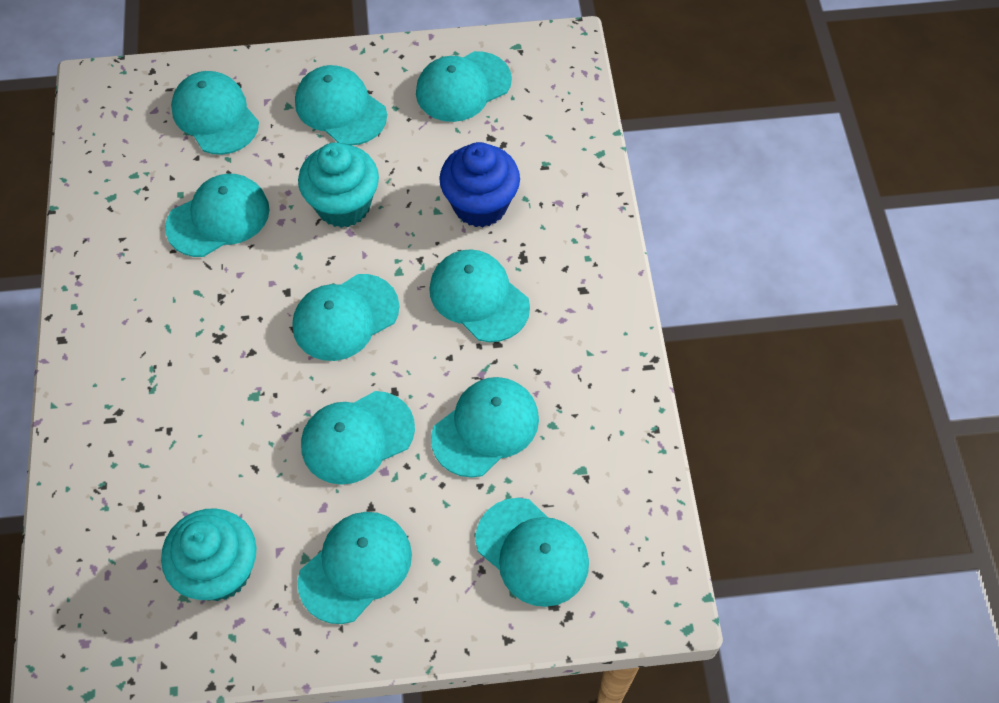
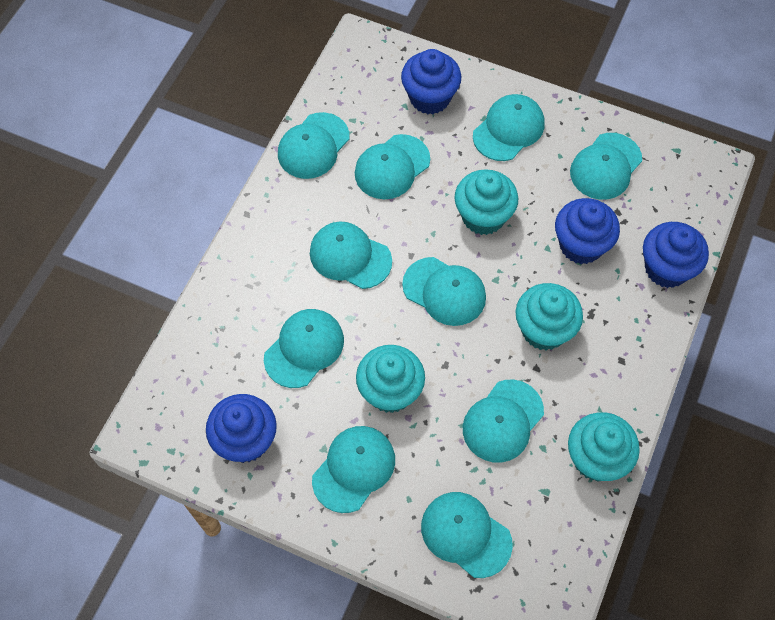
blue cupcake: [439,142,520,227] = 1 -> [206,394,277,463] [401,49,462,114] [555,198,620,264] [643,222,709,288] = 4
turquoise cupcake: [161,508,256,601] [298,142,379,228] = 2 -> [356,345,425,413] [455,169,518,235] [515,283,583,350] [568,412,640,482] = 4

